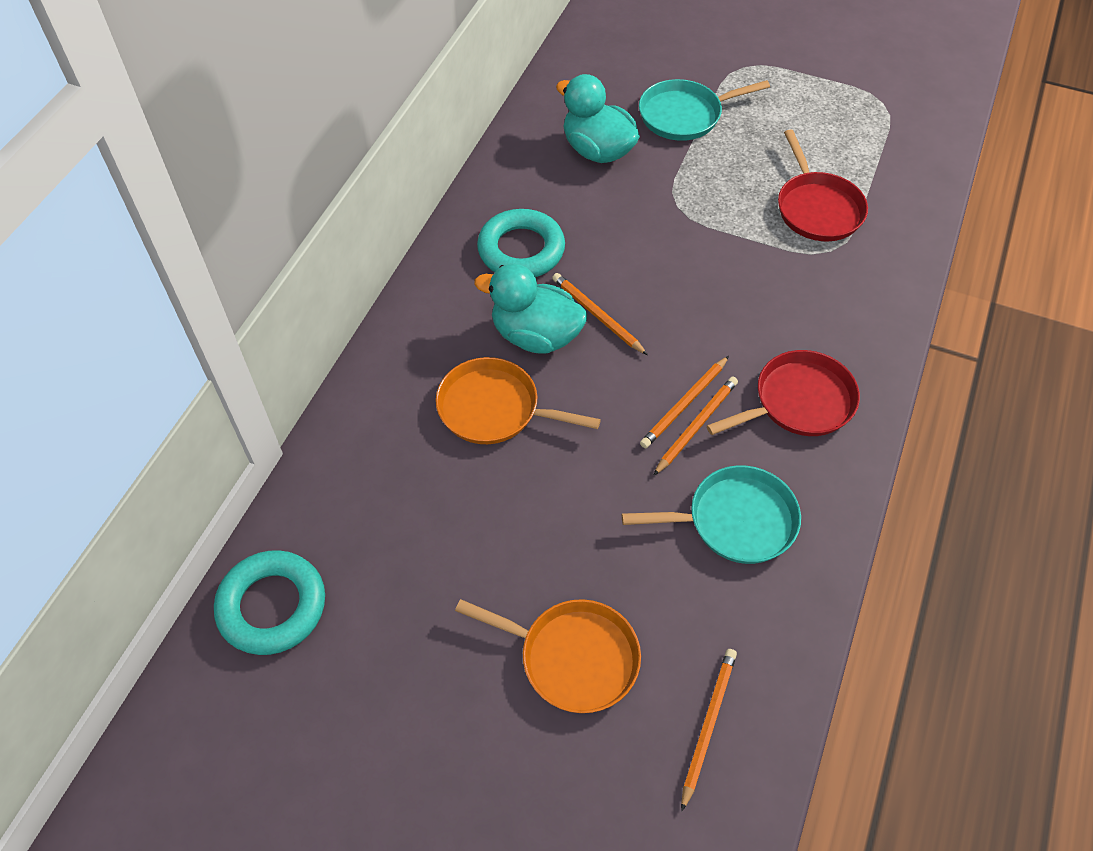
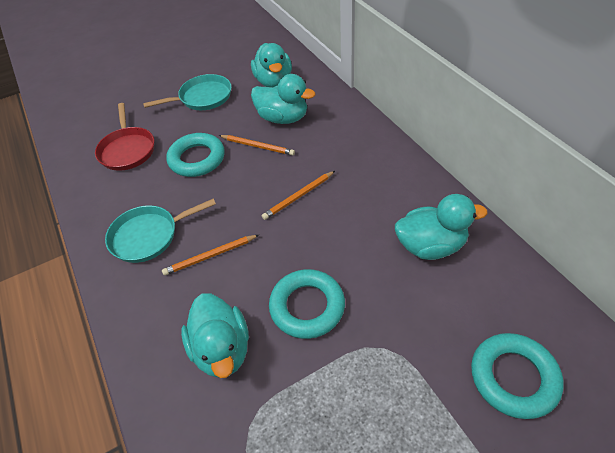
orange pan: [436,357,601,444] [455,599,641,713] = 2 -> none = 0
orange pencil: [552,273,648,355] [640,356,729,448] [653,377,738,476] [681,649,737,812] = 4 -> [162,235,259,276] [219,135,295,156] [262,171,335,220] = 3
red pan: [706,350,860,436] [778,129,868,241] = 2 -> [95,103,154,171] = 1
turquoise duck: [474,264,587,354] [556,74,640,163] = 2 -> [181,293,249,378] [251,43,292,87] [251,74,315,124] [395,194,488,260] = 4
turquoise ring: [214,550,325,655] [477,209,565,277] = 2 -> [166,133,225,177] [269,269,345,339] [471,333,564,419] = 3

